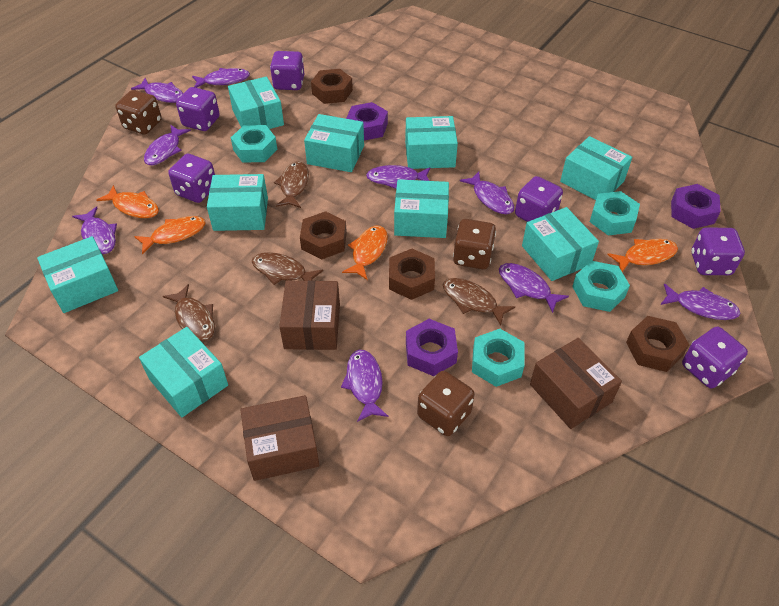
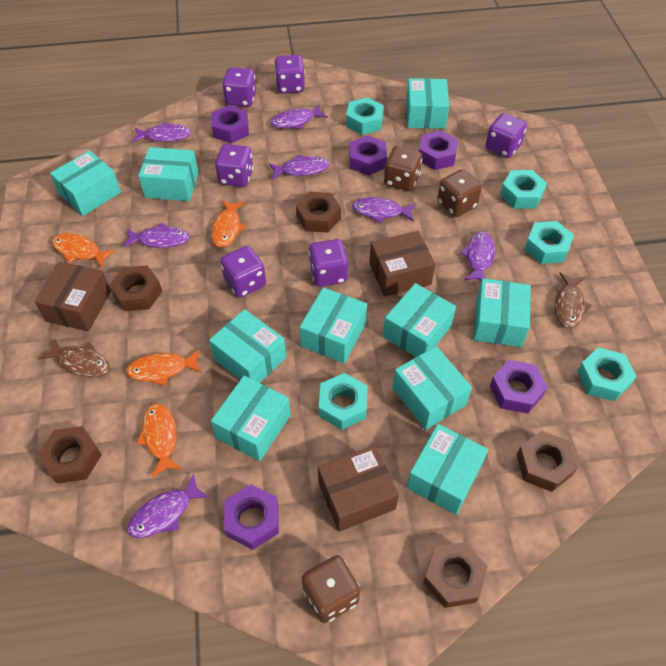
brown fish: [163,284,215,341] [252,252,323,285] [274,161,309,208] [443,278,515,326] = 4 -> [38,338,110,378] [555,272,592,328] = 2
brown nut: [300,211,347,260] [311,69,353,104] [389,249,435,300] [626,316,689,372] = 4 -> [38,426,102,484] [109,265,162,311] [296,192,341,232] [423,542,488,608] [516,431,578,492] = 5
purple fish: [72,206,117,254] [131,78,184,103] [144,125,191,165] [192,68,250,88] [341,350,388,422] [366,165,431,189] [460,171,514,214] [499,263,569,313] [660,283,741,320] = 9 -> [123,223,190,248] [127,474,210,538] [132,122,191,143] [269,155,330,180] [270,104,328,129] [352,197,415,223] [460,231,495,281] = 7
purple nut: [346,102,388,140] [406,319,458,376] [671,184,721,229] = 3 -> [212,105,249,143] [224,484,279,550] [349,135,387,175] [419,131,458,170] [490,360,548,414] = 5
turquoise box: [37,236,118,313] [139,327,228,417] [207,174,268,231] [228,77,284,129] [304,114,364,172] [394,179,449,238] [405,116,458,169] [522,207,599,281] [560,136,632,200] = 9 -> [50,150,121,216] [138,147,199,201] [209,309,286,383] [211,376,290,461] [299,287,367,363] [383,283,456,357] [392,346,472,430] [406,78,449,129] [407,424,488,515] [473,278,531,347] = 10
turquoise nut: [231,125,277,163] [472,329,525,387] [572,261,630,312] [590,191,640,236] = 4 -> [319,373,368,430] [346,97,384,135] [500,170,547,209] [524,221,574,264] [577,347,637,402] = 5

